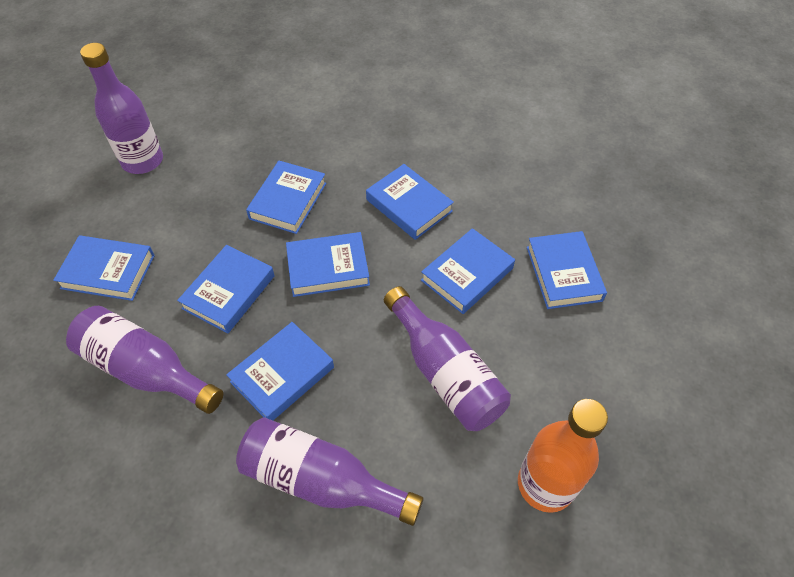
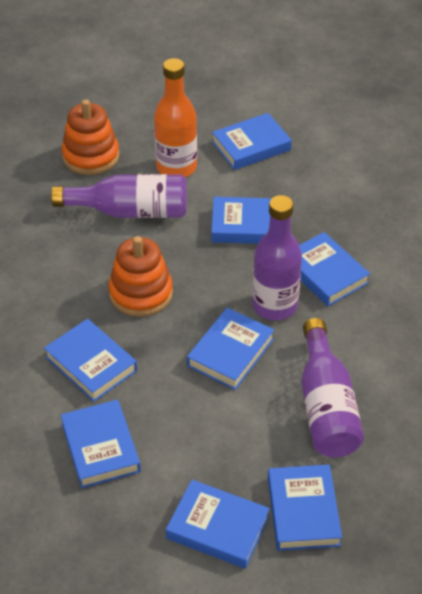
orange stacking toy: none = 0 -> [61,99,119,175] [108,236,173,317] = 2
purple bottle: [66,306,223,414] [80,43,163,174] [236,417,423,526] [384,286,511,431] = 4 -> [51,174,187,218] [252,195,302,320] [301,318,364,458] = 3

